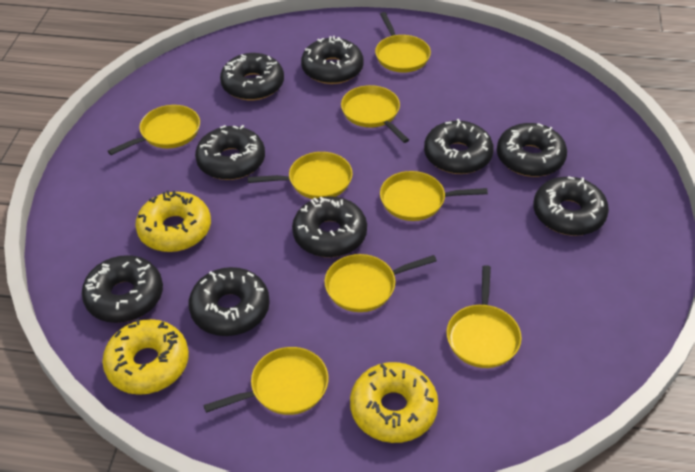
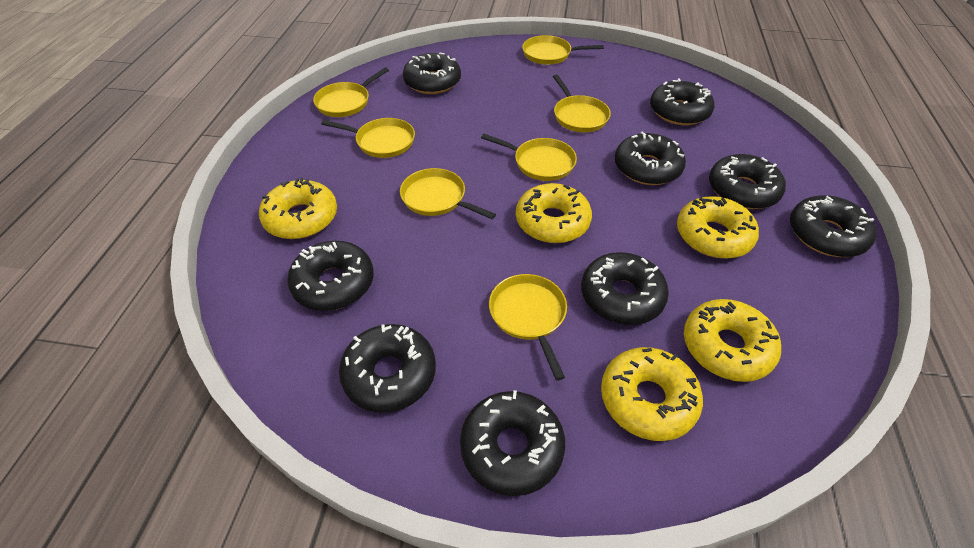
yellow donut: [102,319,189,395] [135,190,211,252] [350,362,438,443] = 3 -> [259,178,337,239] [516,183,592,243] [601,347,703,441] [677,196,759,259] [684,299,781,382] = 5
yellow pan: [108,105,200,155] [203,347,329,415] [248,152,353,199] [325,254,437,312] [341,85,409,143] [375,12,431,73] [380,171,488,221] [446,265,522,368] = 8 -> [313,67,389,117] [321,118,415,158] [400,168,496,219] [481,134,577,181] [489,274,567,381] [522,35,604,65] [553,74,611,132] = 7

